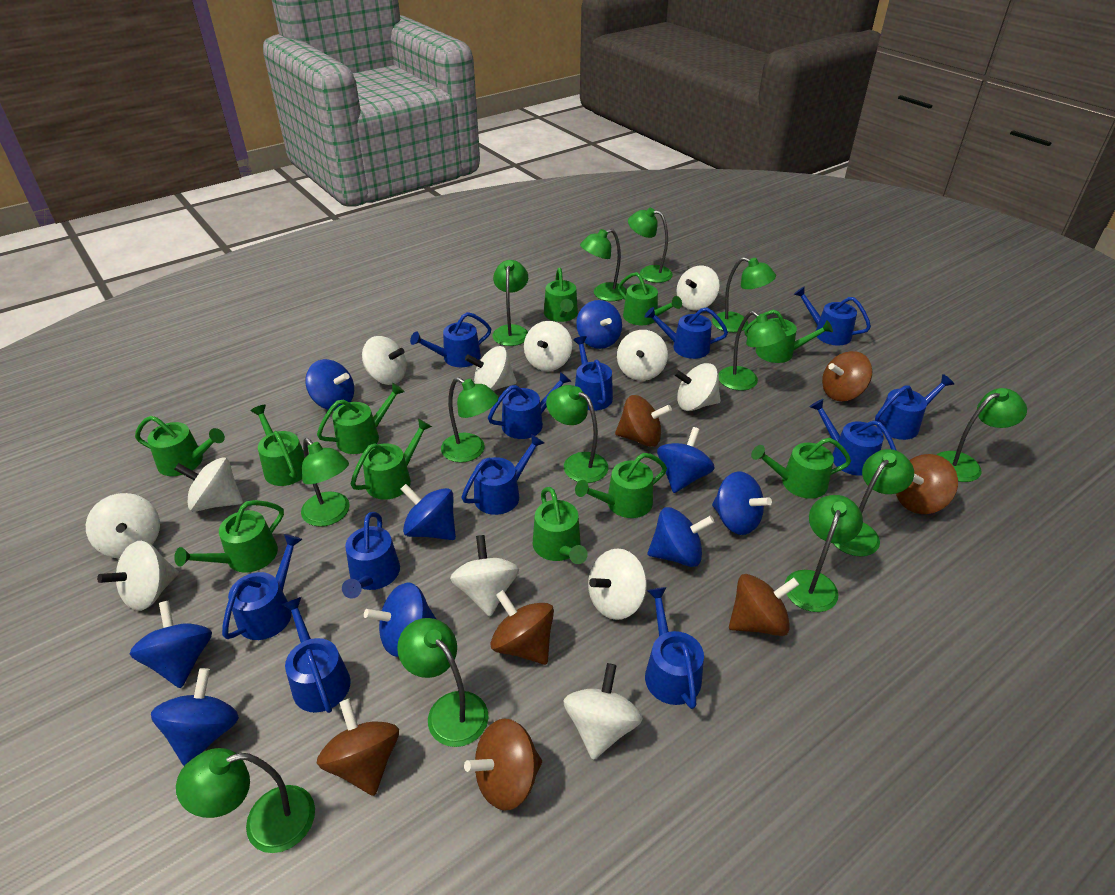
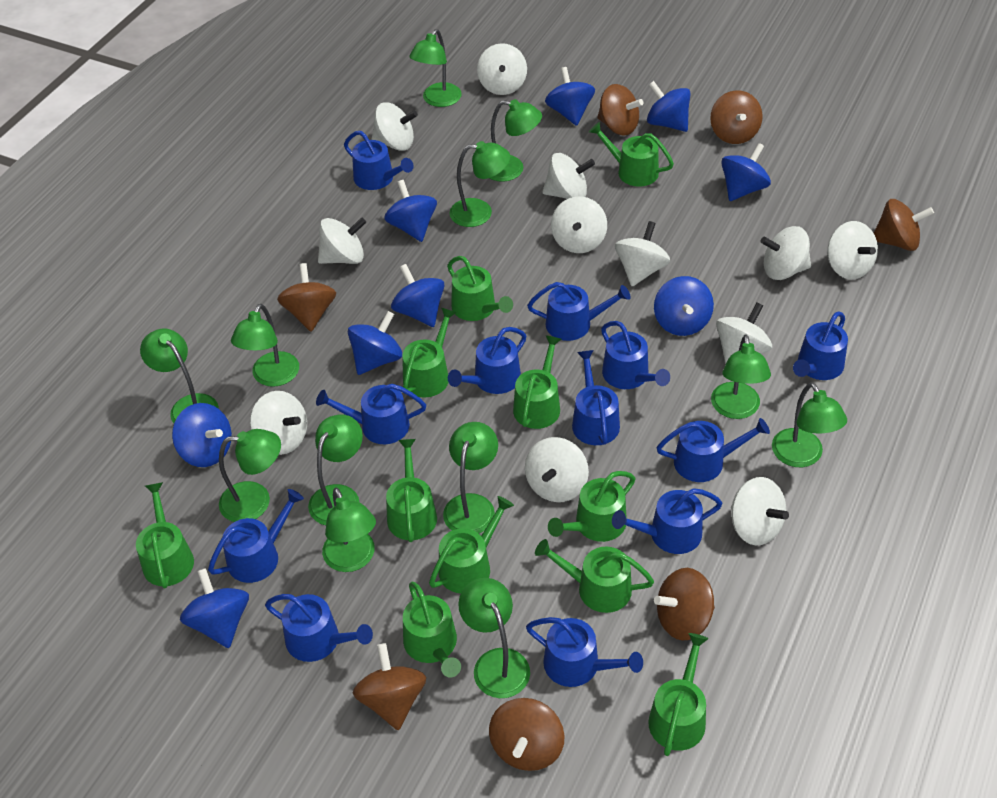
green lamp: [176,748,315,853] [301,438,350,526] [397,618,488,747] [441,377,498,463] [492,260,528,346] [546,385,608,483] [580,229,627,301] [628,208,673,283] [712,257,776,332] [719,311,786,391] [785,495,863,612] [833,449,914,557] [937,388,1027,482] = 13 -> [140,329,219,423] [219,429,281,522] [231,304,299,387] [308,414,363,525] [322,488,376,572] [409,29,462,107] [443,422,498,534] [449,141,510,227] [458,578,530,698] [490,99,542,182] [711,334,771,419] [772,382,847,467] = 12

